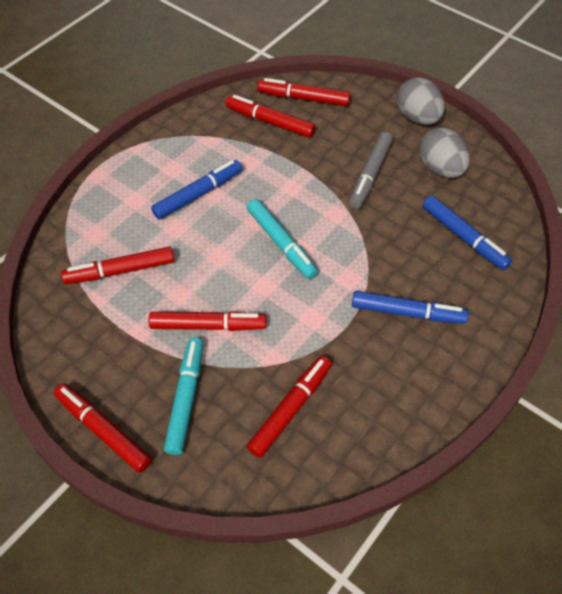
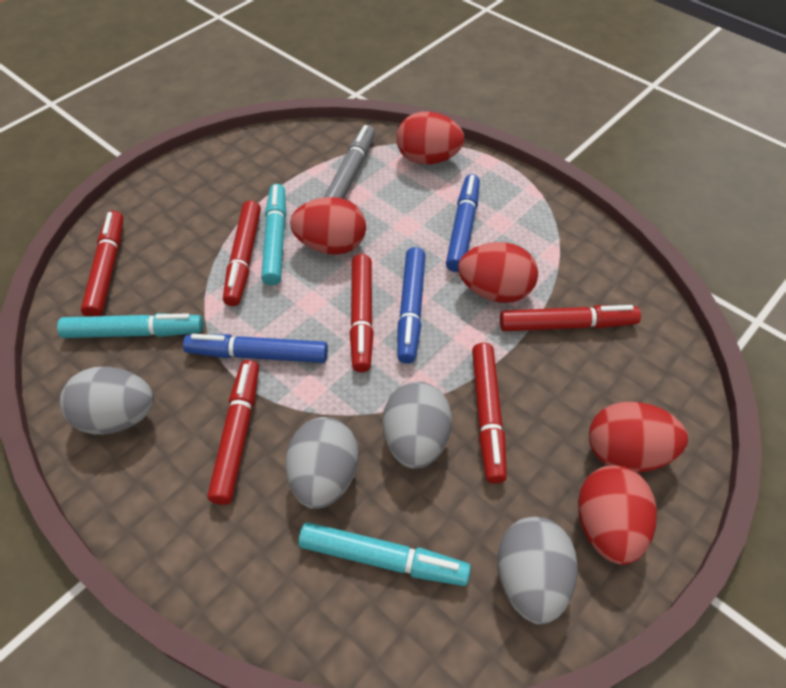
grey egg: [397,78,445,125] [419,127,470,178] = 2 -> [60,367,154,435] [286,417,359,509] [383,382,452,469] [497,517,578,624] = 4
red egg: none = 0 -> [290,197,366,255] [396,112,465,164] [458,242,538,303] [578,465,657,565] [589,402,688,473] = 5
turquoise marker: [164,338,203,455] [247,199,318,279] = 2 -> [57,313,203,338] [261,184,286,285] [298,522,471,586] = 3

